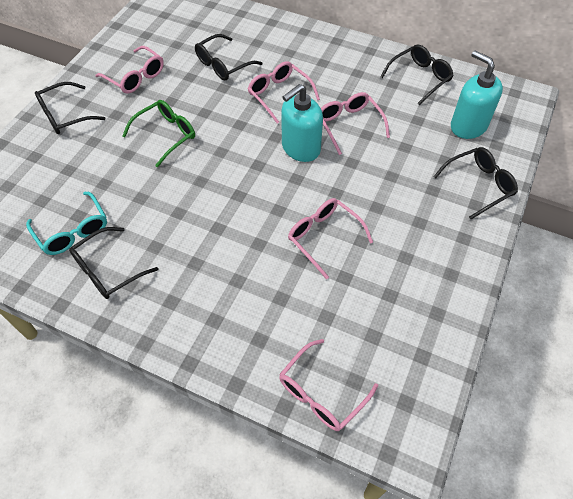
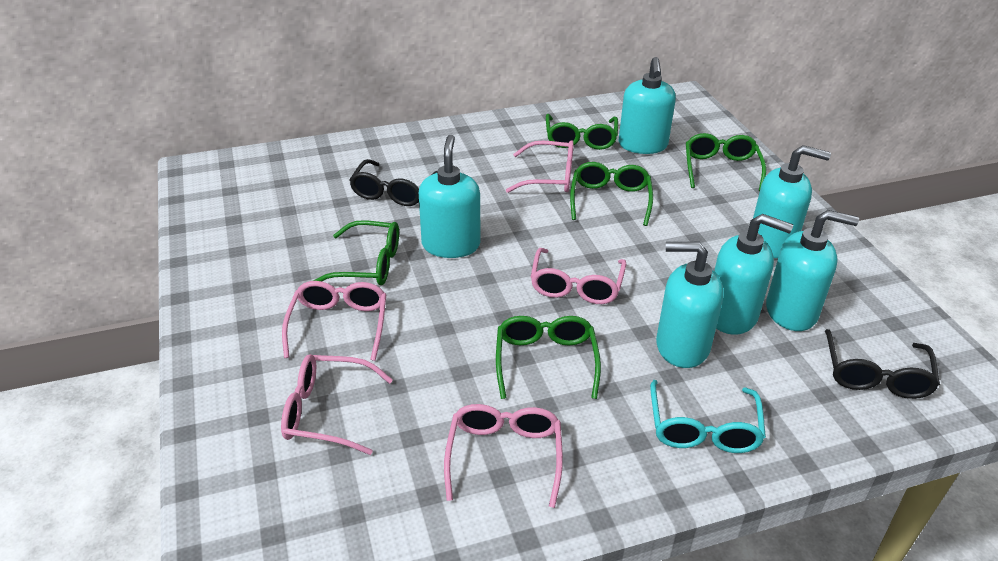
black glasses: [35,82,105,134] [69,227,158,299] [195,34,263,80] [380,45,454,105] [434,147,518,219] = 5 -> [349,159,438,206] [825,329,940,399] = 2
green glasses: [122,100,195,168] = 1 -> [313,220,399,285] [496,316,601,399] [546,114,618,150] [570,162,653,226] [686,133,766,191] = 5
turquoise soap dispenser: [281,84,323,162] [451,51,503,139] = 2 -> [419,135,480,258] [618,57,676,154] [656,242,724,368] [714,214,793,335] [753,145,831,258] [766,210,859,331] = 6

